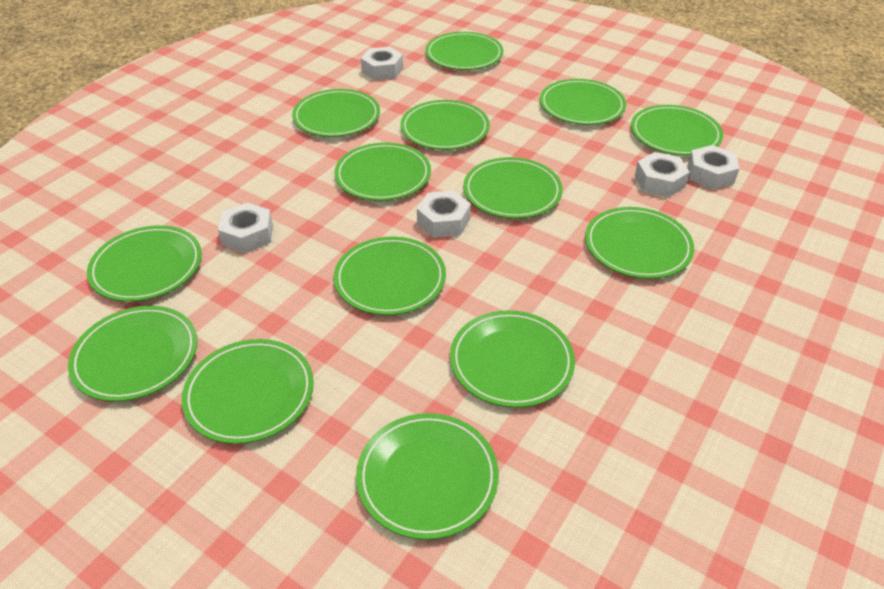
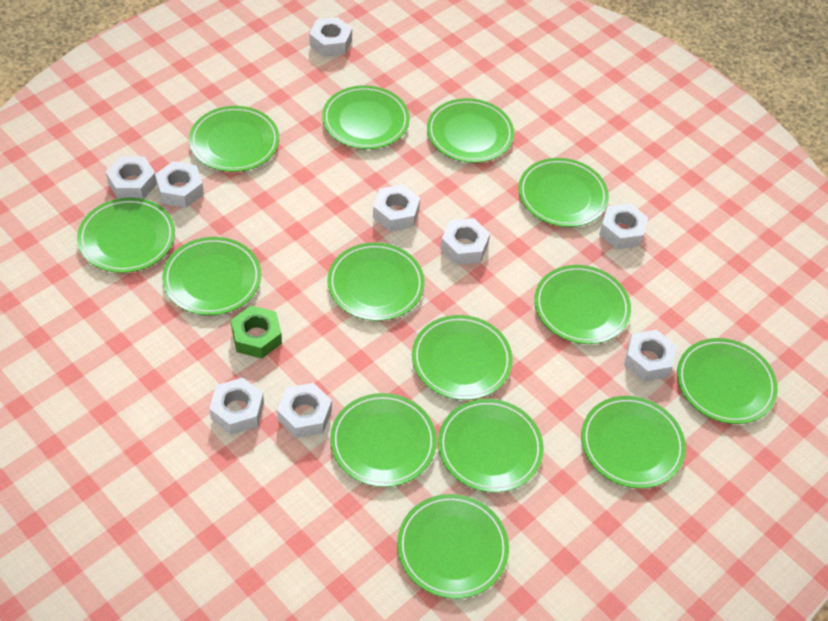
green nut: none = 0 -> [231,305,282,359] = 1
white nut: [218,202,273,253] [361,47,403,80] [417,191,471,238] [635,152,690,197] [687,145,740,189] = 5 -> [106,156,157,199] [155,161,204,208] [209,378,264,434] [277,383,332,438] [309,17,352,57] [373,185,420,231] [440,218,490,265] [599,203,648,249] [624,330,677,381] = 9

